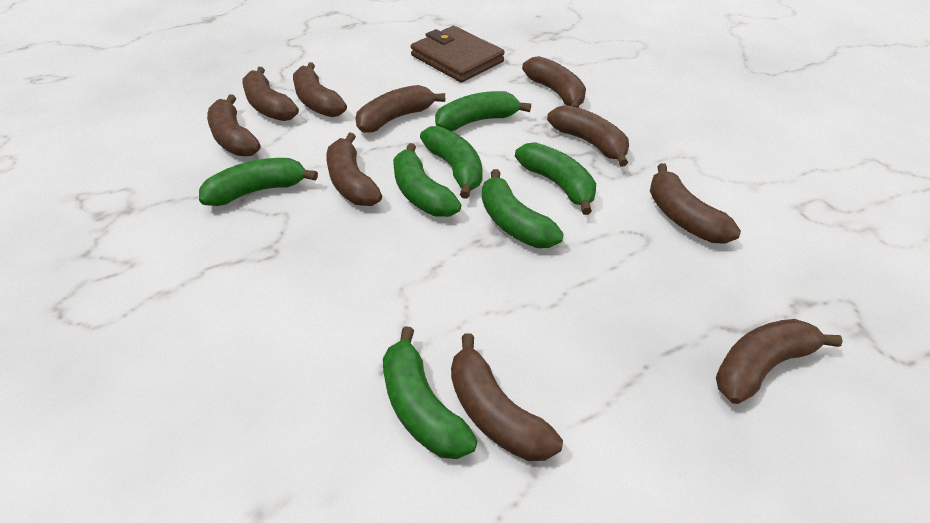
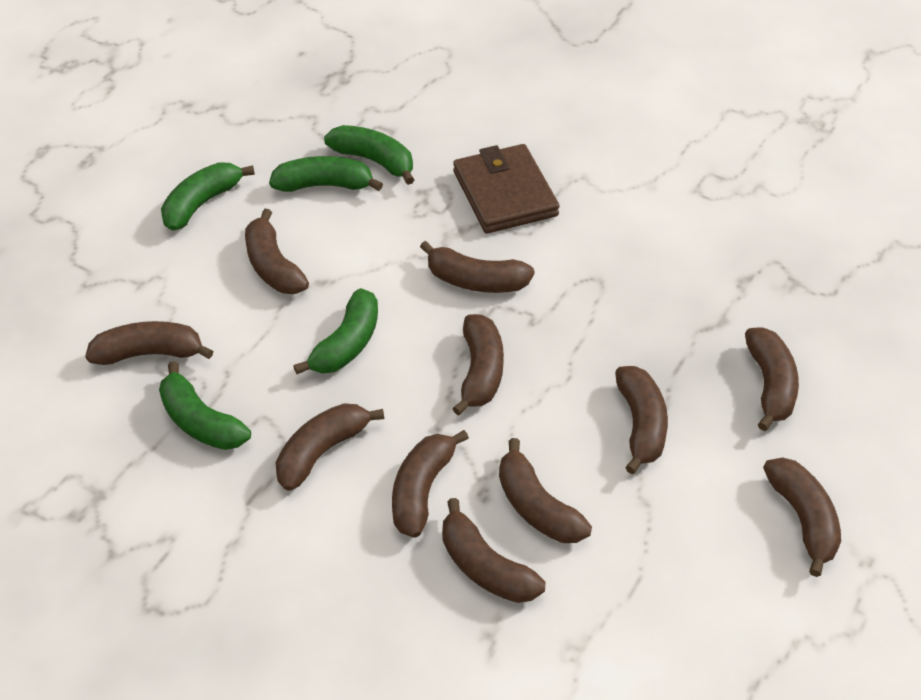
brown banana: [207,94,260,157] [242,67,299,121] [293,62,347,117] [326,132,382,206] [355,85,445,133] [451,334,563,461] [522,56,586,108] [547,105,629,166] [650,163,741,244] [716,319,843,404] = 10 -> [85,321,214,365] [245,209,309,294] [276,403,384,491] [392,430,469,538] [420,241,535,293] [442,498,545,603] [452,314,504,416] [499,438,592,543] [615,366,668,474] [745,327,799,431] [763,457,841,577] = 11
green banana: [199,158,318,206] [383,326,477,459] [393,143,461,217] [420,126,483,199] [435,91,531,131] [482,169,564,248] [515,142,596,215] = 7 -> [159,361,251,450] [161,162,255,231] [269,156,383,192] [294,288,378,374] [324,125,414,185] = 5

